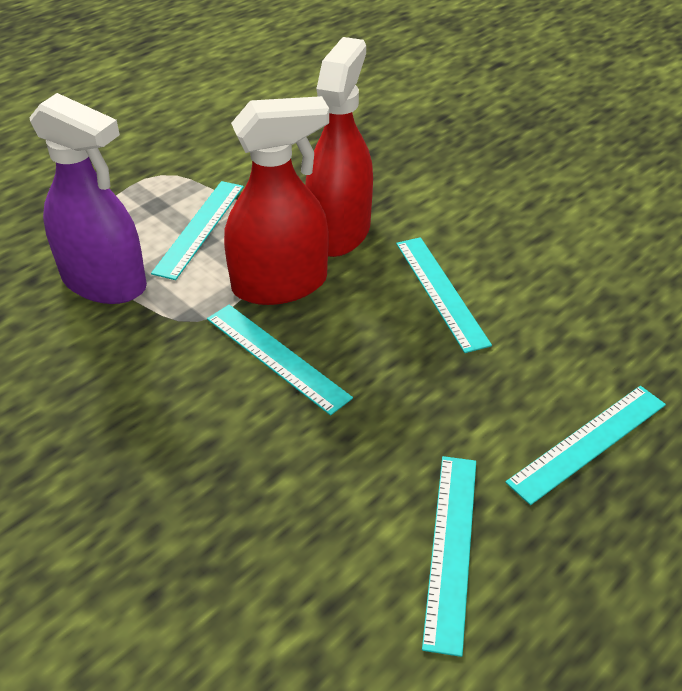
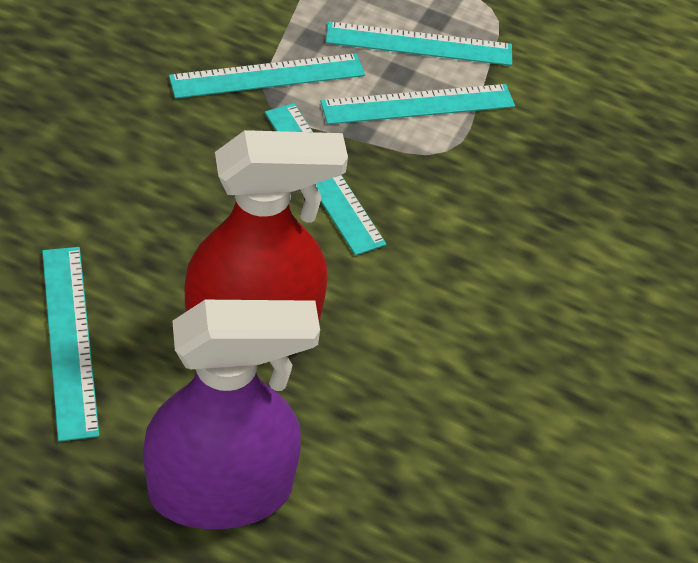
red spray bottle: [224,96,329,305] [305,37,373,257] = 2 -> [185,130,348,323] = 1

